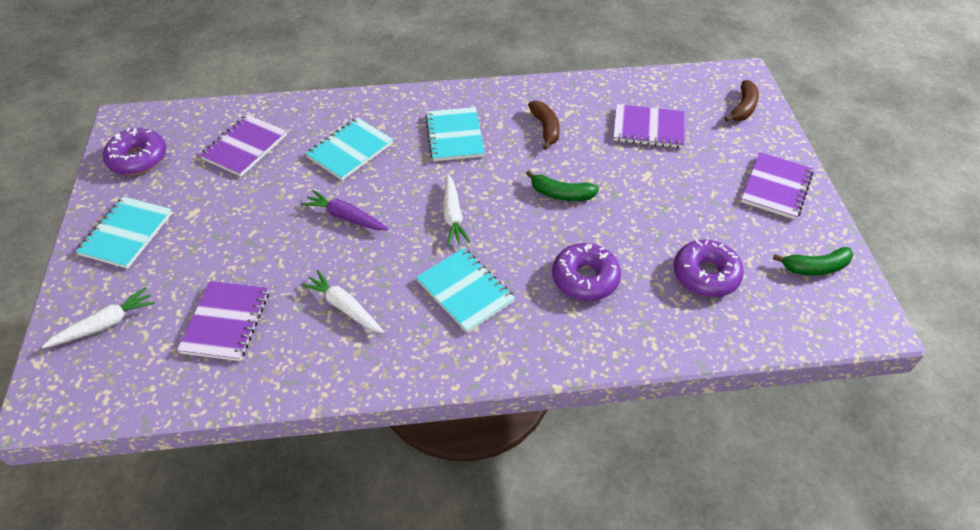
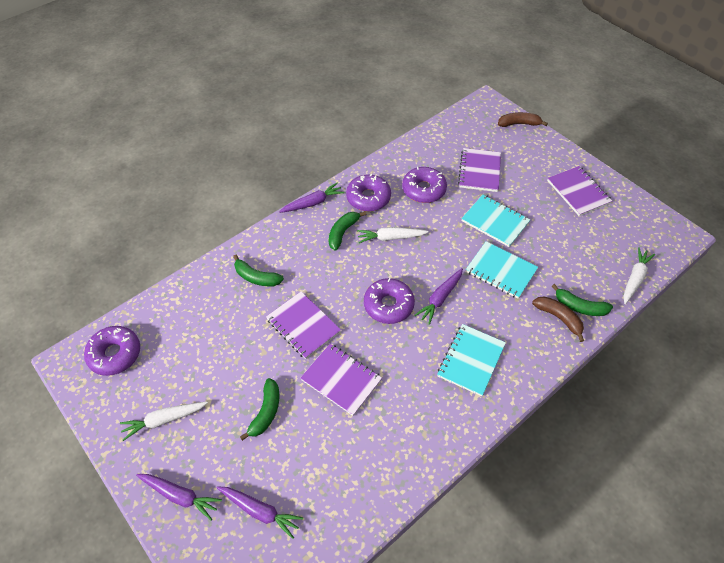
green banana: [526,171,599,201] [773,247,854,275] = 2 -> [233,255,284,286] [240,378,279,441] [329,211,366,251] [552,284,613,316] = 4
purple carrot: [301,190,389,230] = 1 -> [136,474,222,520] [217,486,303,539] [279,183,344,213] [415,268,463,325] = 4
purple donut: [103,128,166,175] [552,243,621,301] [674,239,744,297] = 3 -> [84,326,140,376] [346,174,391,212] [364,278,415,324] [402,167,447,203] = 4
turquoise notebook: [76,197,172,269] [305,117,393,180] [416,248,515,333] [425,107,485,161] = 4 -> [437,324,506,396] [461,195,531,247] [466,241,538,299] = 3

